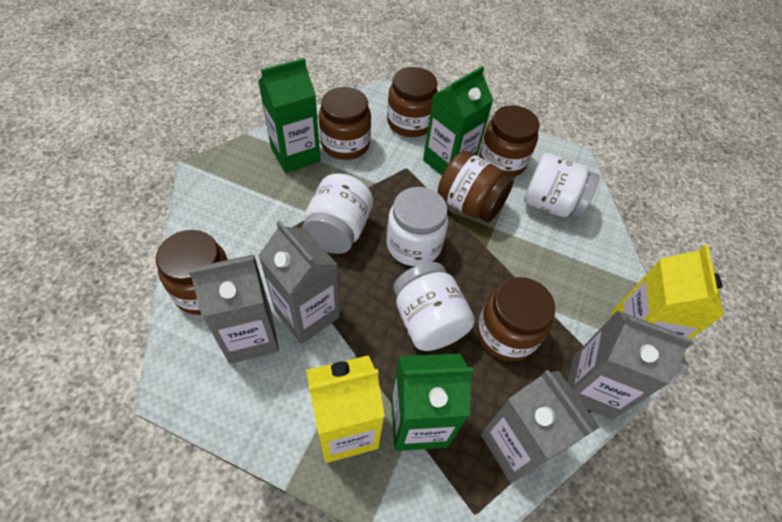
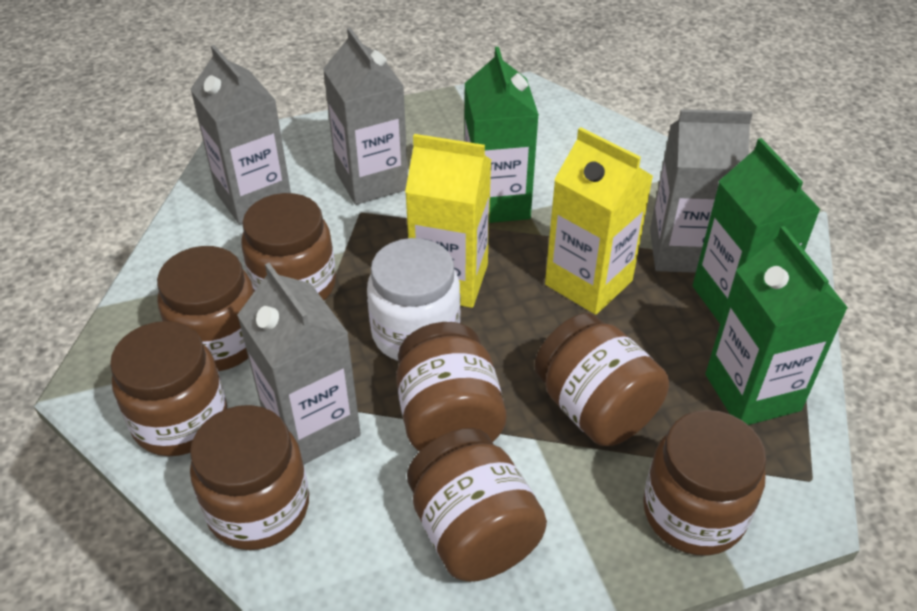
brown jar: [156,230,228,315] [319,87,371,160] [387,67,438,137] [437,151,513,222] [477,277,556,362] [479,105,540,177] = 6 -> [110,321,227,456] [157,246,254,371] [190,405,309,550] [241,193,336,300] [396,322,507,451] [407,428,547,582] [534,313,669,446] [643,410,766,556] = 8
white jar: [302,173,373,254] [386,187,448,266] [393,262,475,351] [524,153,599,220] = 4 -> [367,238,460,361] = 1

